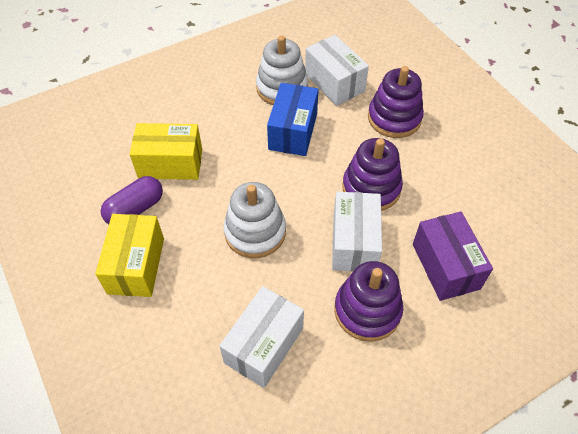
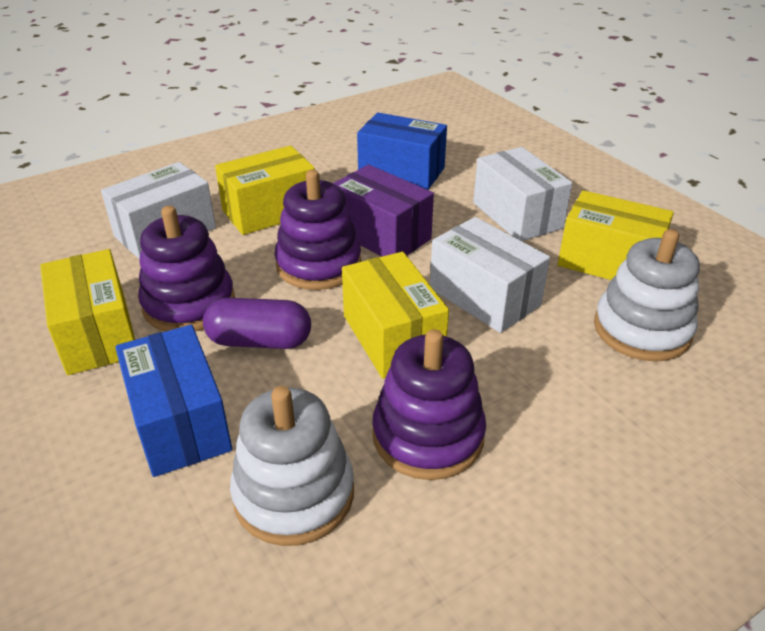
blue box: [267,83,319,156] = 1 -> [115,325,232,477] [357,113,447,190] = 2
yellow box: [95,214,164,297] [130,123,202,180] = 2 -> [40,249,135,375] [215,146,315,235] [342,252,449,379] [558,190,674,280] = 4

